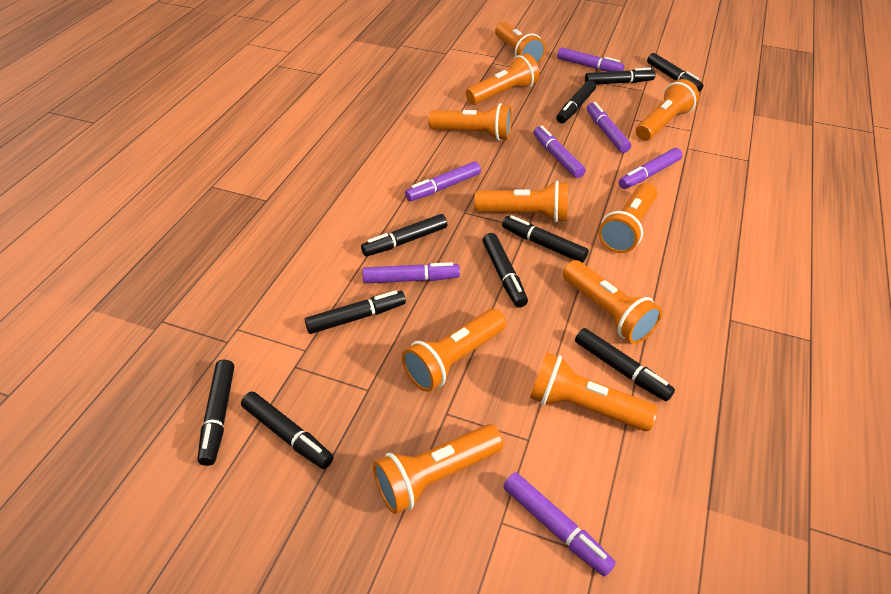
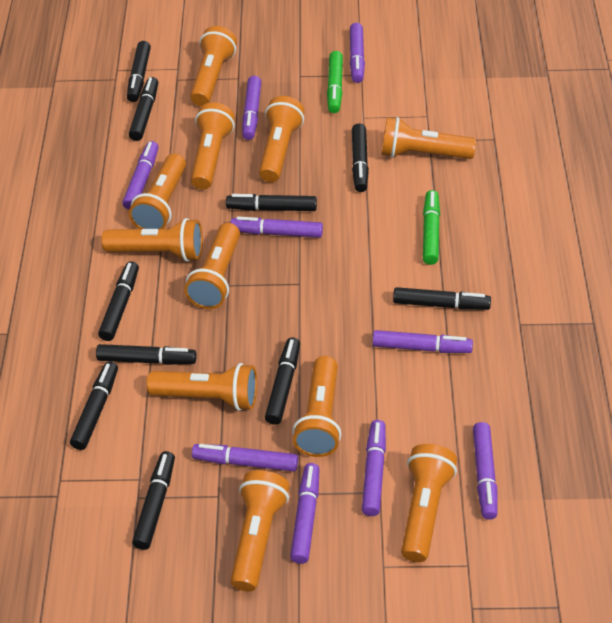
green marker: none = 0 -> [327,51,343,113] [423,190,440,265] = 2
orange flashlight: [373,424,504,514] [402,309,506,392] [429,103,512,141] [466,53,540,105] [474,181,568,222] [495,22,546,64] [530,353,658,431] [563,260,662,344] [598,183,657,253] [636,79,699,141] = 10 -> [102,218,203,262] [129,154,186,229] [147,363,257,411] [184,223,240,309] [190,26,237,106] [191,102,235,190] [230,470,290,591] [259,96,305,182] [292,356,341,457] [382,117,476,159] [401,444,457,562] = 11
purple marker: [362,262,460,284] [405,161,481,201] [503,472,616,577] [533,126,586,178] [557,47,624,72] [587,102,631,153] [619,148,683,189] = 7 -> [122,141,159,210] [192,444,298,471] [231,217,323,238] [242,76,261,140] [290,463,320,564] [350,23,365,83] [362,420,386,516] [372,330,473,353] [473,422,498,520] = 9

